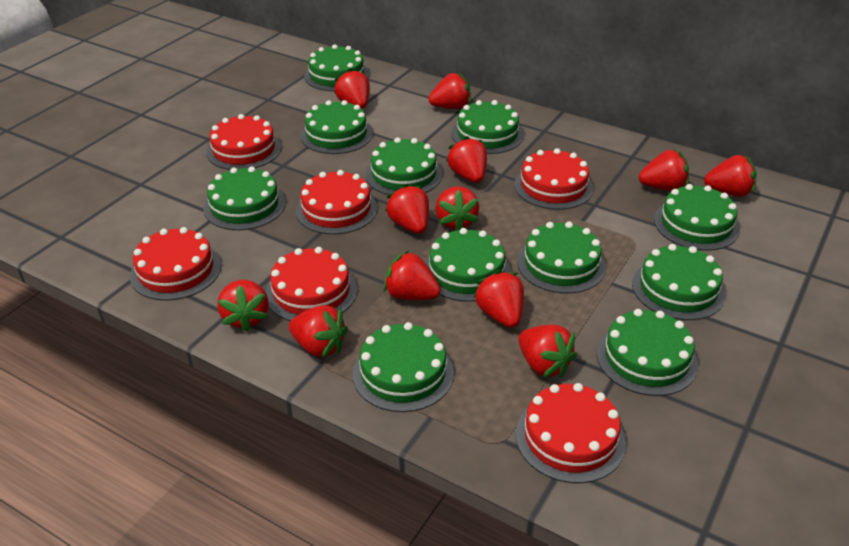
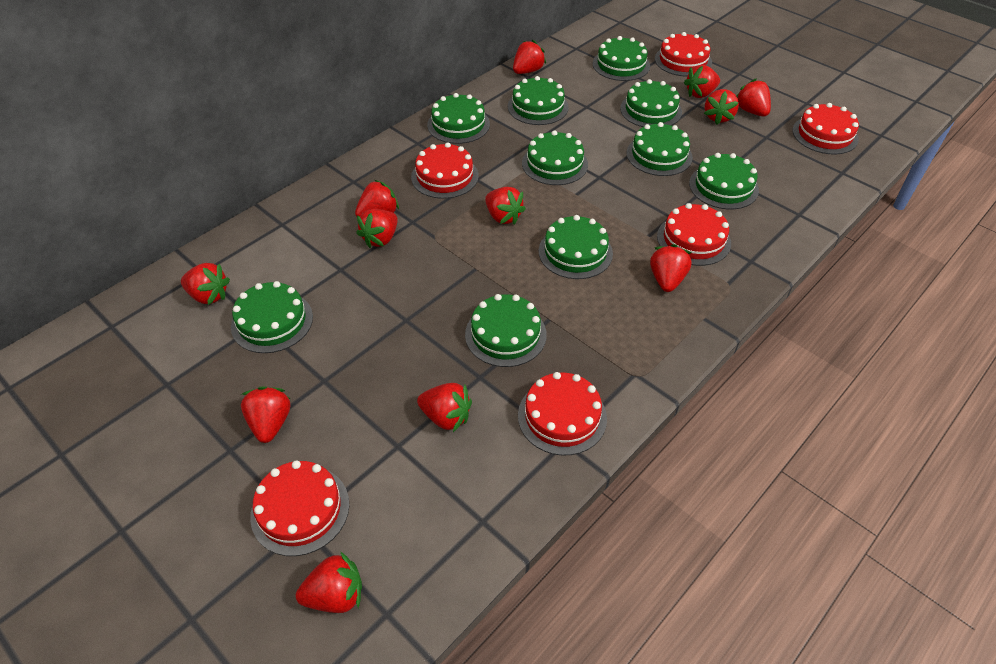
green cake: [203,166,285,230] [300,100,373,154] [304,44,369,91] [353,322,454,412] [365,137,442,195] [425,228,511,302] [451,100,524,154] [517,221,606,294] [596,309,698,396] [632,244,726,320] [654,184,740,251] = 11 -> [231,281,313,353] [427,93,490,144] [465,294,547,367] [508,76,569,125] [522,130,588,185] [539,215,613,279] [593,36,650,81] [620,79,682,127] [627,122,693,176] [689,153,759,209] = 10

